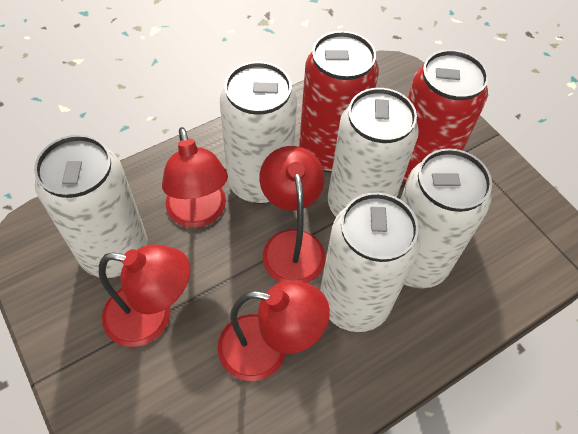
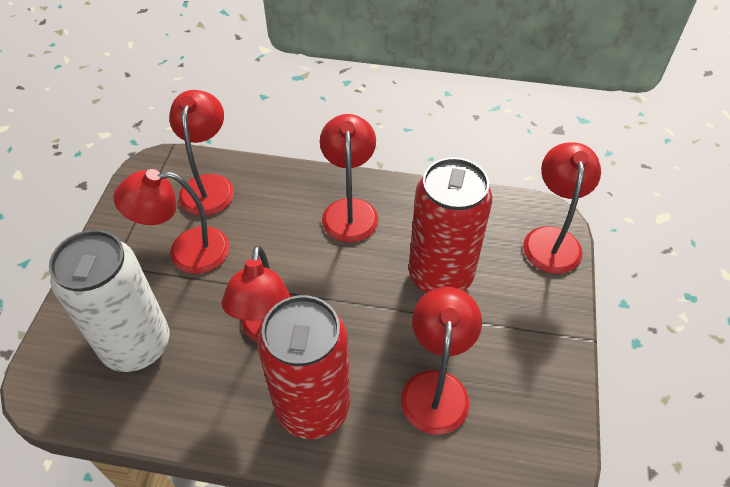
red lamp: [99,245,190,347] [162,127,228,228] [218,281,330,381] [259,146,326,283] = 4 -> [113,169,229,274] [169,90,234,216] [222,245,293,342] [320,114,378,242] [401,287,482,434] [523,143,601,274] = 6
white can: [34,135,148,278] [220,62,297,204] [320,192,420,332] [328,88,419,217] [400,148,492,289] = 5 -> [49,230,170,372] = 1

